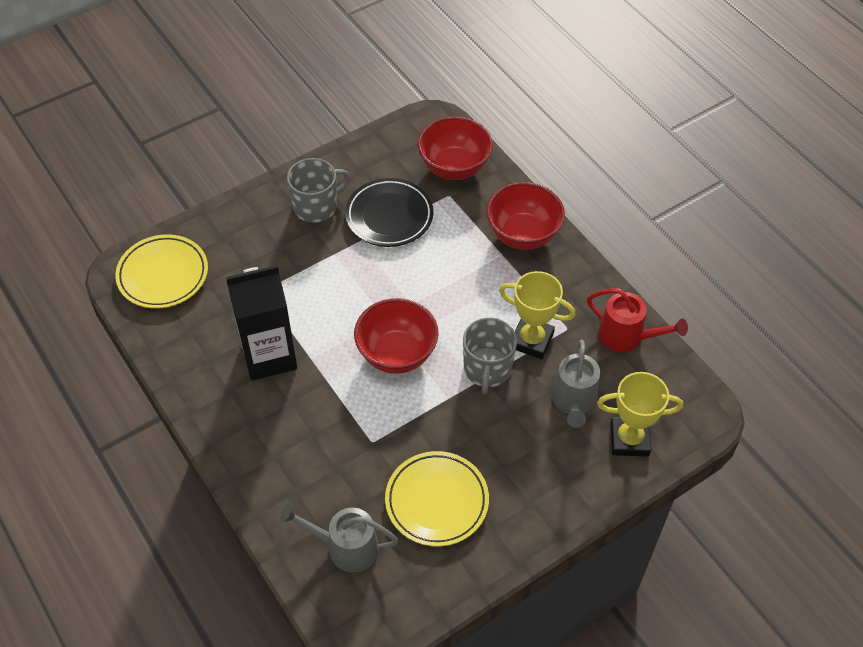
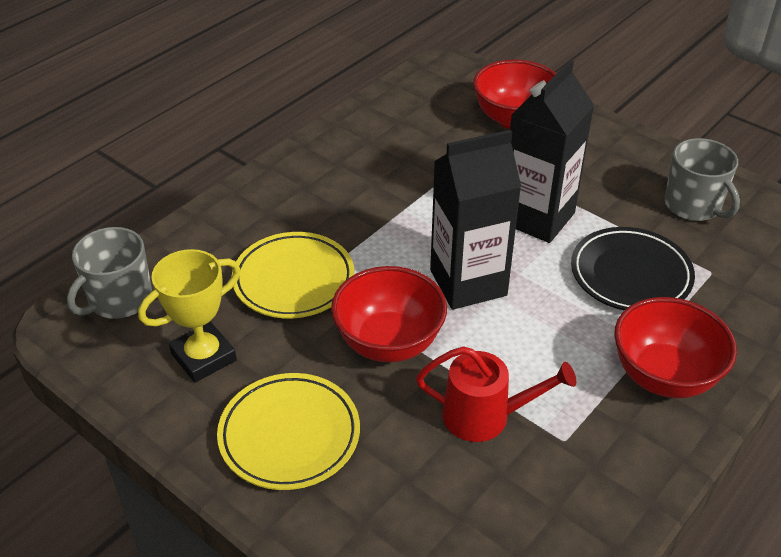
black carton: [226,265,297,381] = 1 -> [430,130,521,310] [510,60,594,243] = 2
grey watering can: [280,504,398,573] [552,340,600,428] = 2 -> none = 0
yellow trophy: [499,271,576,359] [597,372,683,457] = 2 -> [138,249,241,383] = 1

